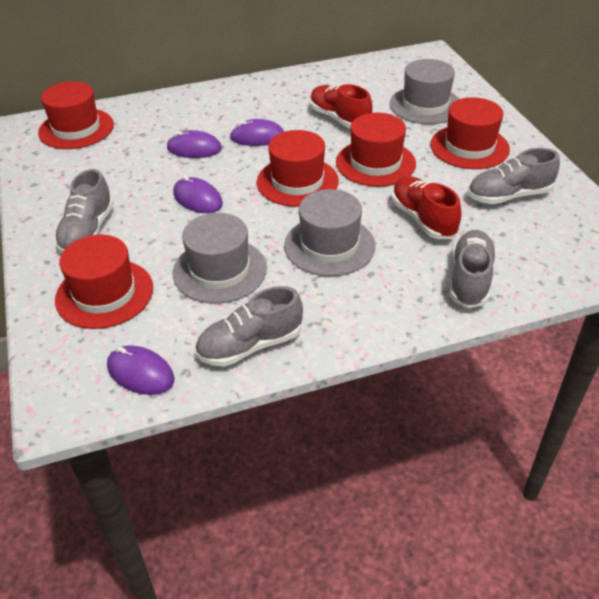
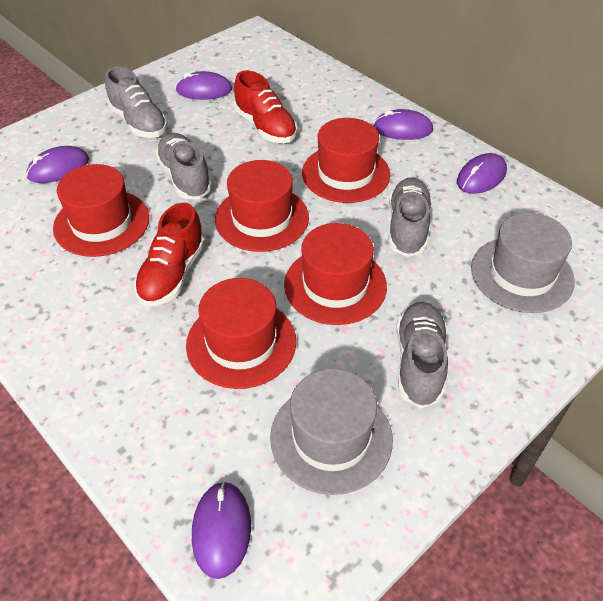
grey hat: [173,213,267,304] [284,189,375,277] [390,59,459,124] = 3 -> [270,368,393,495] [471,213,575,313] = 2
purple mouse: [107,345,175,395] [167,130,222,158] [173,175,223,213] [230,119,284,146] = 4 -> [26,146,89,183] [176,71,232,100] [192,481,251,579] [373,109,433,140] [457,153,507,194] = 5

